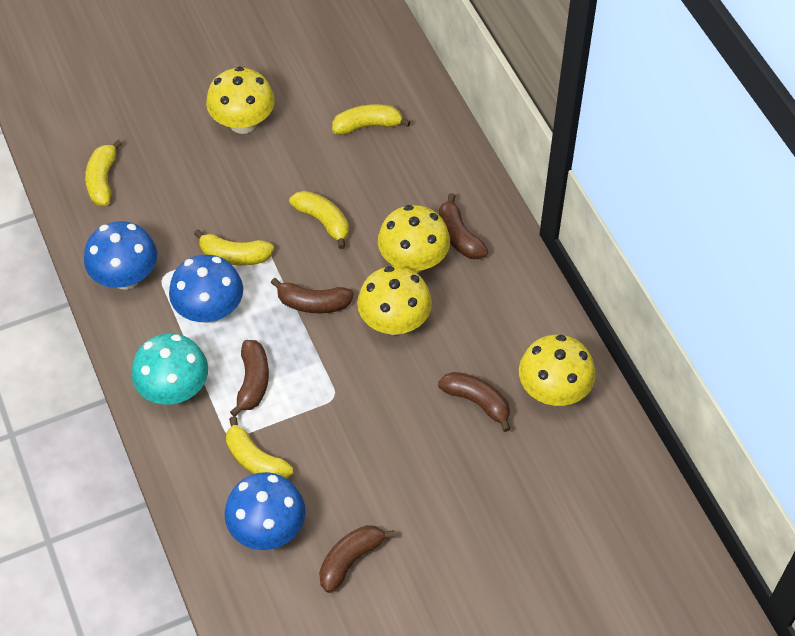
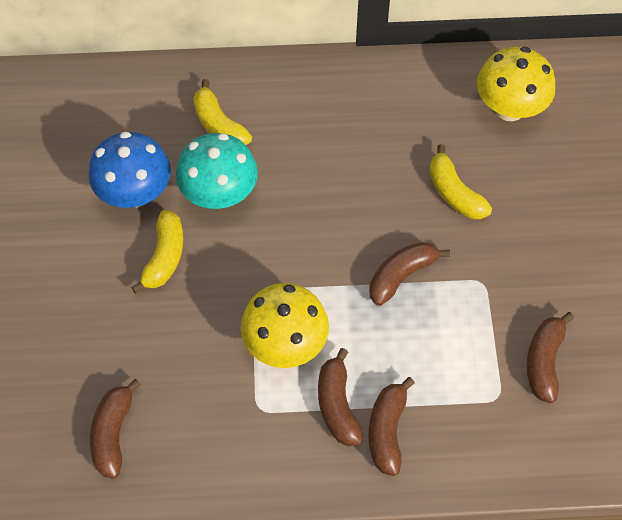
blue mushroom: [84,221,157,290] [169,255,243,323] [225,472,305,550] = 3 -> [89,132,171,208] = 1
yellow banana: [85,140,122,205] [194,229,274,266] [226,416,293,479] [289,191,349,249] [332,104,411,135] = 5 -> [131,210,184,294] [193,79,252,145] [429,144,492,219] = 3
yellow mushroom: [206,66,275,134] [357,266,432,335] [378,205,450,273] [519,335,596,406] = 4 -> [241,283,329,368] [477,47,555,121] = 2

